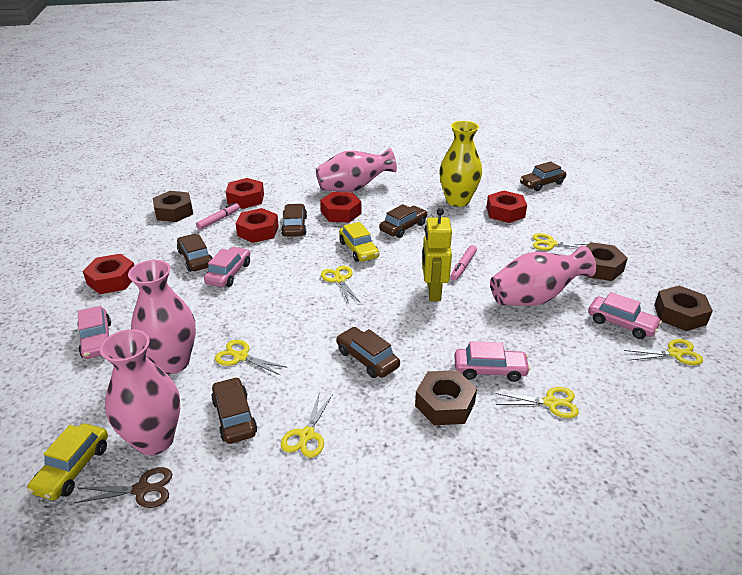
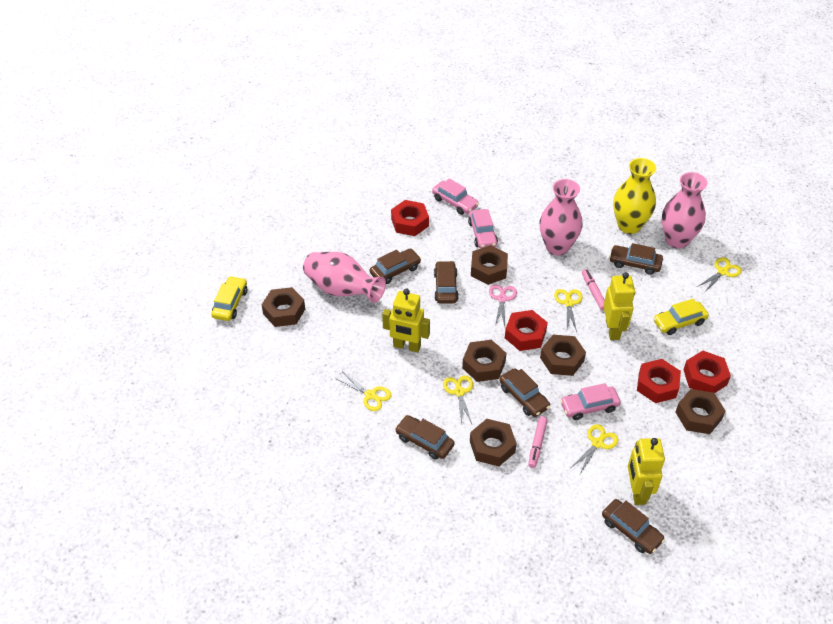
brown nut: [153,191,193,222] [415,370,477,425] [586,242,628,281] [654,286,713,331] = 4 -> [262,287,305,327] [462,340,506,382] [470,419,517,466] [471,245,508,285] [540,335,586,376] [676,389,726,434] = 6
brown scissors: [74,467,172,508] = 1 -> none = 0
pink car: [77,306,111,359] [204,247,250,287] [454,341,530,382] [588,292,662,339] = 4 -> [432,178,479,215] [468,209,498,249] [560,383,621,420] = 3
pink scissors: none = 0 -> [489,285,517,326] = 1
pink vase: [100,329,180,455] [128,260,196,374] [316,148,397,192] [490,246,596,306] = 4 -> [303,252,386,303] [540,179,583,256] [662,172,708,249] = 3
red nut: [83,254,134,294] [226,178,264,209] [235,208,279,243] [320,192,361,223] [486,191,527,223] = 5 -> [391,200,429,236] [505,310,548,351] [637,359,681,403] [683,351,731,393] = 4
yellow robot: [422,208,452,301] = 1 -> [382,289,430,352] [603,272,635,340] [628,438,665,505] = 3
yellow scissors: [215,340,288,376] [281,392,333,458] [321,266,361,303] [495,387,579,418] [533,233,588,250] [624,339,703,365] = 6 -> [335,371,391,411] [443,375,473,426] [554,289,583,332] [572,424,619,474] [697,257,742,292] = 5

